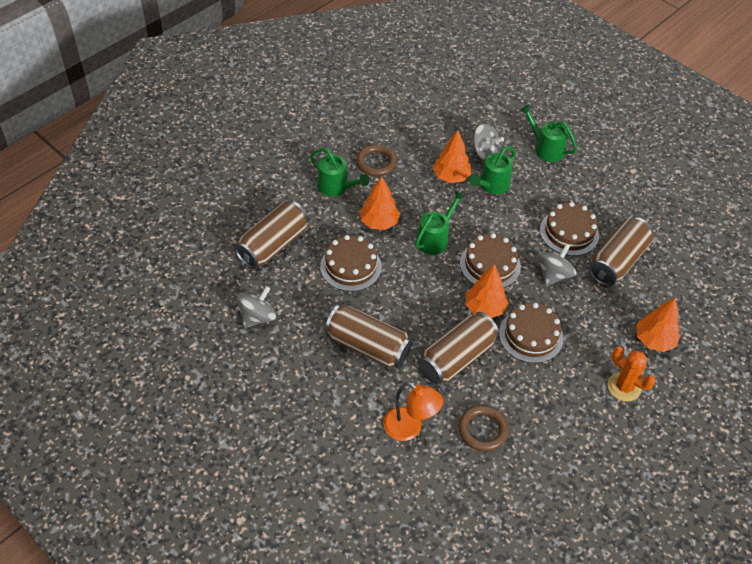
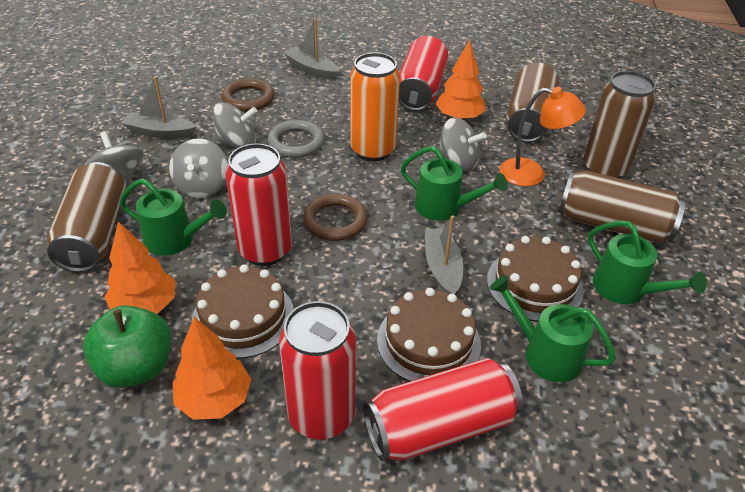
brown cake: [320,235,382,292] [460,233,521,288] [499,303,563,363] [540,202,599,256] = 4 -> [192,264,294,359] [377,288,481,381] [487,236,584,322] = 3
green apple: none = 0 -> [83,305,171,388] = 1
grey boat: none = 0 -> [122,76,197,139] [284,18,339,80] [425,215,464,294] = 3
grey ring: none = 0 -> [267,120,324,158] = 1
grey spinning top: [237,286,276,328] [470,123,504,161] [538,244,577,286] = 3 -> [85,131,143,188] [169,138,228,198] [213,102,257,148] [438,118,487,172] = 4
orange cactus: [608,346,656,402] = 1 -> none = 0
orange can: none = 0 -> [350,53,400,162] = 1
orange tree: [360,176,400,230] [433,130,471,183] [465,264,508,318] [636,298,680,352] = 4 -> [104,221,175,314] [173,317,251,420] [435,40,486,120] = 3
red can: none = 0 -> [226,143,292,266] [279,301,356,440] [363,358,523,461] [399,36,448,111] = 4

